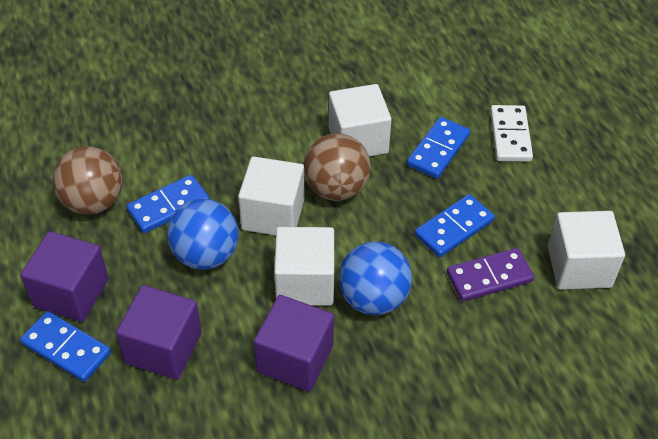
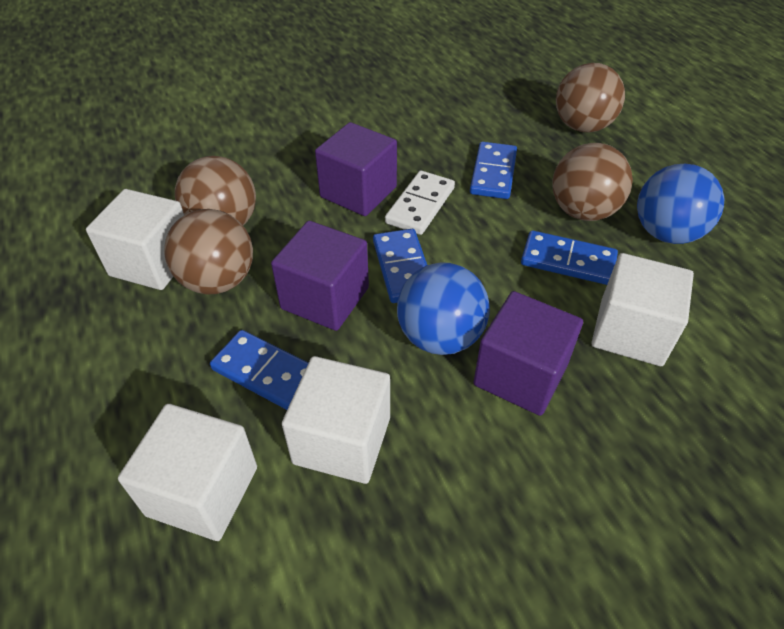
brown ball: [52,146,123,215] [304,133,371,201] = 2 -> [164,209,253,295] [175,156,256,225] [552,143,633,221] [556,63,625,133] = 4
purple domino: [447,248,534,302] = 1 -> none = 0

